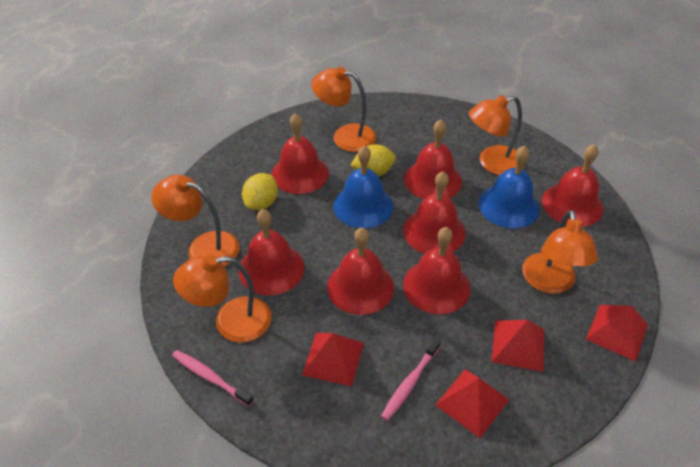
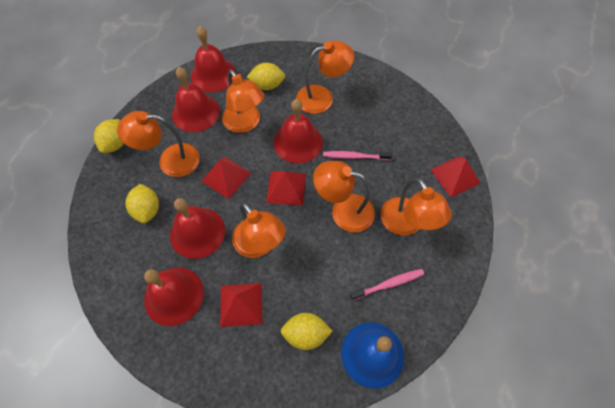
blue bell: [333,145,393,228] [478,146,539,228] = 2 -> [341,322,404,389] = 1
orange lamp: [151,175,240,267] [173,255,272,343] [312,67,376,152] [469,95,524,175] [522,210,598,294] = 5 -> [117,111,200,177] [222,69,265,133] [232,202,286,258] [296,40,355,114] [313,161,375,232] [380,178,452,236] = 6
red bell: [239,209,304,296] [271,113,329,194] [327,228,394,315] [403,171,466,254] [403,227,470,314] [404,120,462,199] [542,144,603,227] = 7 -> [144,267,204,326] [170,198,225,259] [172,67,220,132] [191,26,236,92] [273,99,323,163] = 5
yellow lemon: [242,173,278,210] [350,144,396,177] = 2 -> [94,119,124,153] [125,184,159,223] [247,63,285,90] [281,313,333,350] = 4

